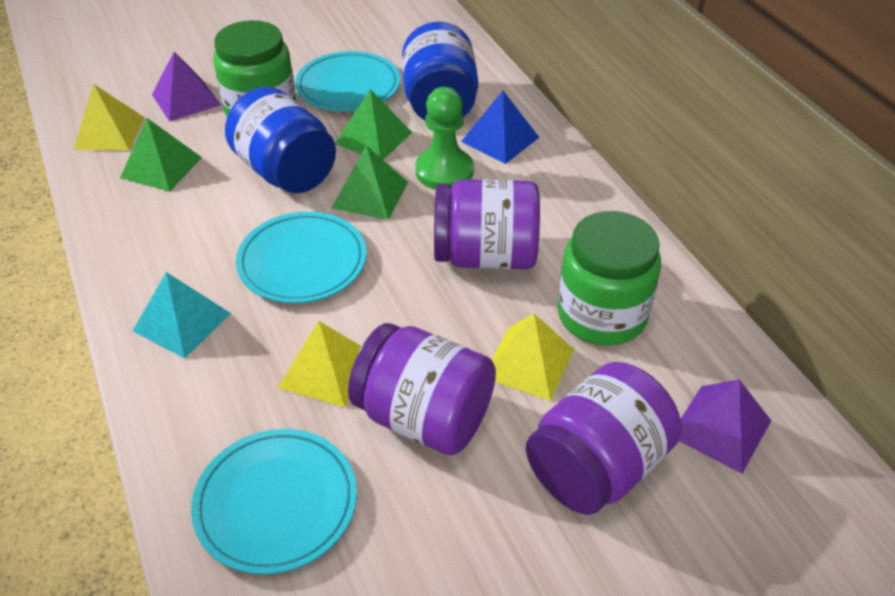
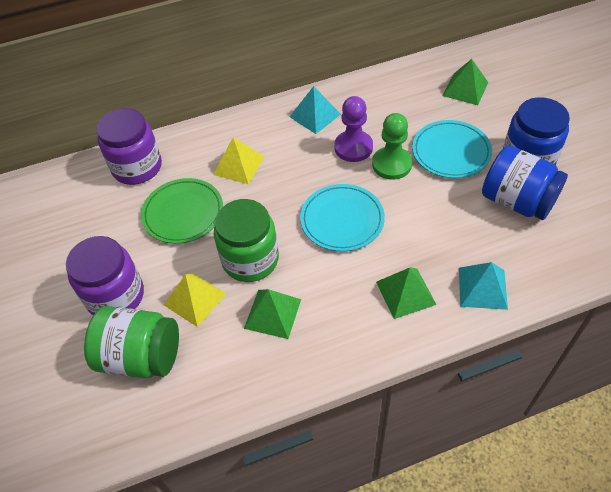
blue pyramid: [461,91,539,164] = 1 -> none = 0
green plate: none = 0 -> [141,178,223,244] = 1
purple jar: [348,323,496,455] [434,179,540,269] [526,362,681,515] = 3 -> [66,236,144,315] [97,108,162,185] = 2
purple pawn: none = 0 -> [334,96,373,162] = 1
purple pyramid: [152,52,221,122] [679,380,771,474] = 2 -> none = 0
turquoise plate: [191,429,357,574] [236,212,366,303] [295,51,400,111] = 3 -> [300,184,385,252] [412,120,492,178] = 2
turquoise pyramid: [133,272,231,358] = 1 -> [290,86,341,134] [459,262,508,310] = 2
yellow pyramid: [73,84,144,151] [278,321,362,407] [492,314,574,401] = 3 -> [164,273,226,327] [213,137,264,184] = 2

